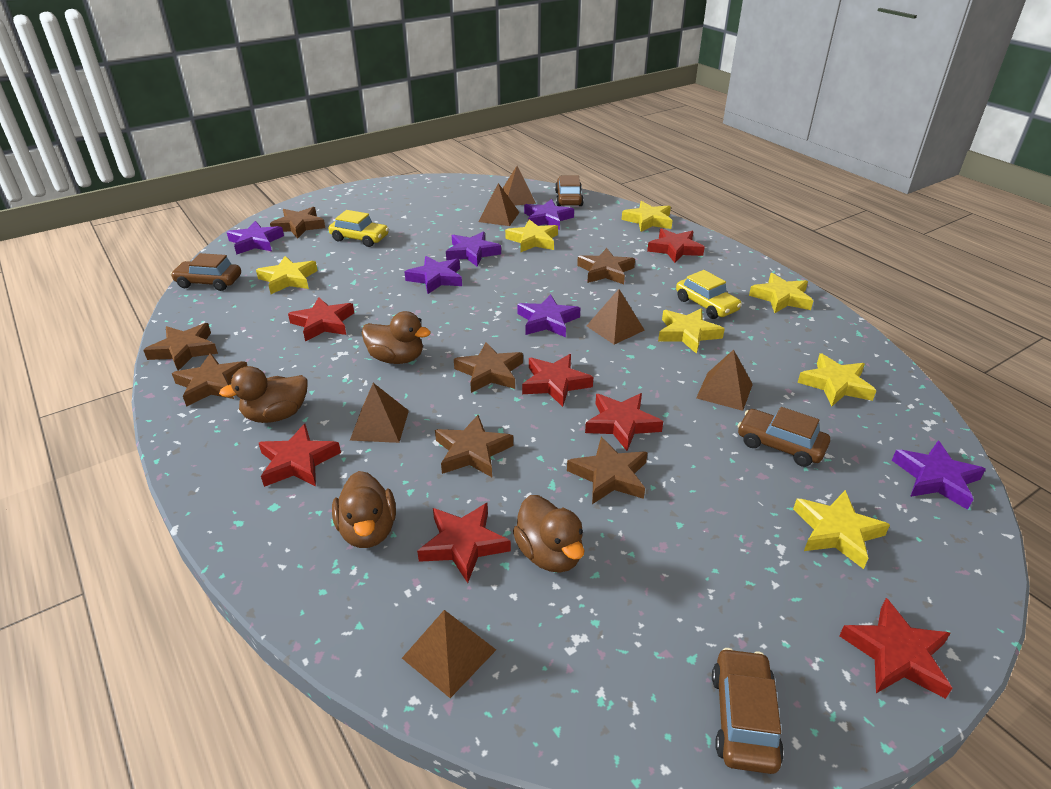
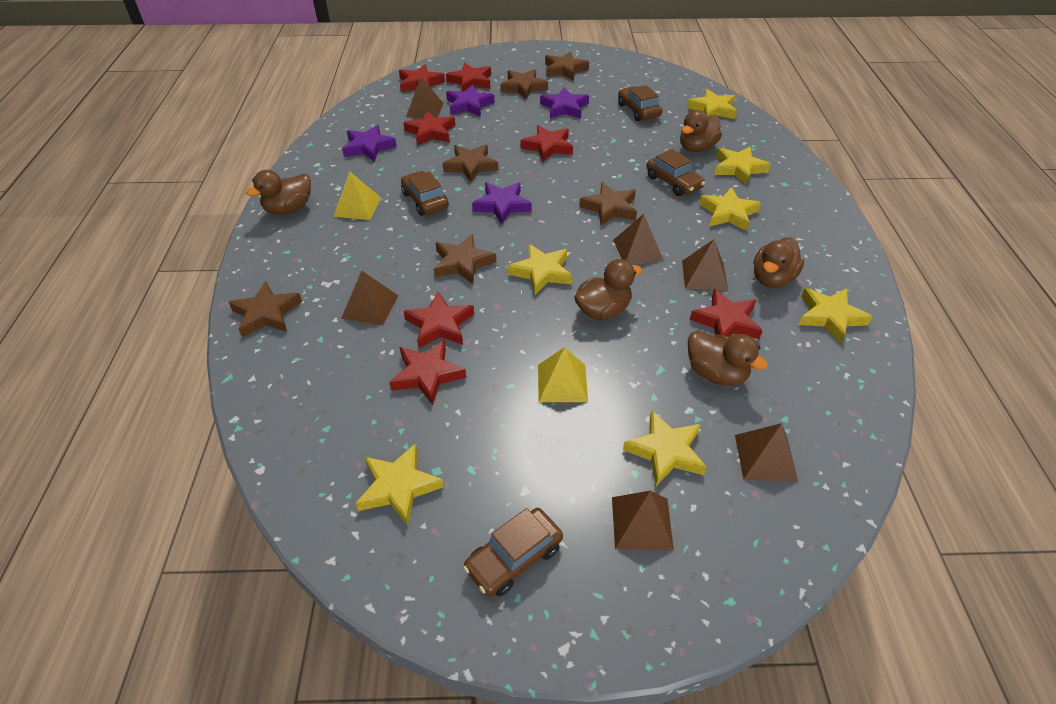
brown duck: [219,366,307,423] [332,471,396,548] [362,311,431,364] [513,495,585,573] = 4 -> [246,170,311,215] [574,259,642,320] [680,110,722,152] [688,330,768,386] [754,238,804,288] = 5
brown star: [144,323,218,371] [172,353,247,407] [270,207,325,239] [435,415,513,477] [454,342,523,393] [567,437,648,504] [577,248,635,284] = 7 -> [229,281,302,338] [434,234,496,284] [443,144,498,183] [500,69,548,100] [545,52,589,81] [579,182,637,225] = 6
purple star: [227,221,284,255] [405,256,462,294] [446,231,501,267] [517,294,581,337] [524,199,574,230] [892,440,986,510] = 6 -> [342,125,397,162] [446,85,495,117] [472,182,532,225] [540,87,589,119] = 4
yellow car: [328,210,389,247] [676,270,742,319] = 2 -> none = 0
yellow pyramid: none = 0 -> [333,171,381,220] [538,347,588,402] = 2

